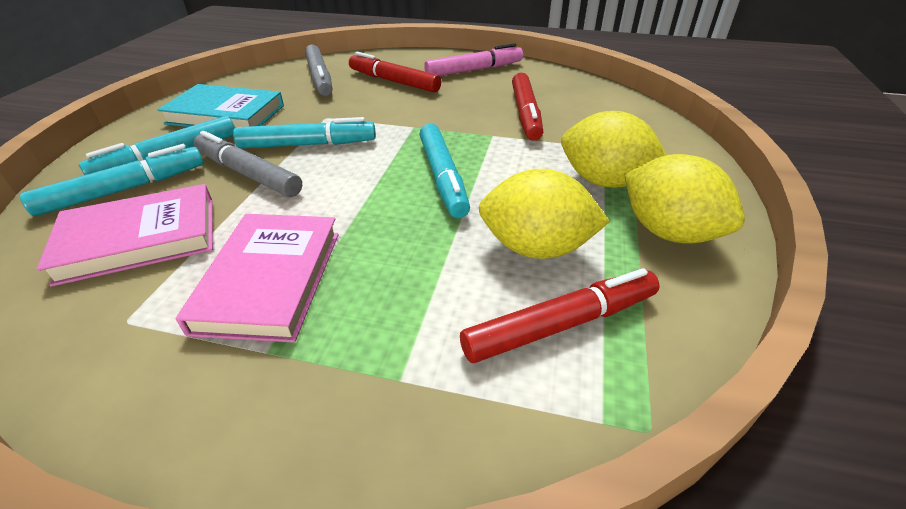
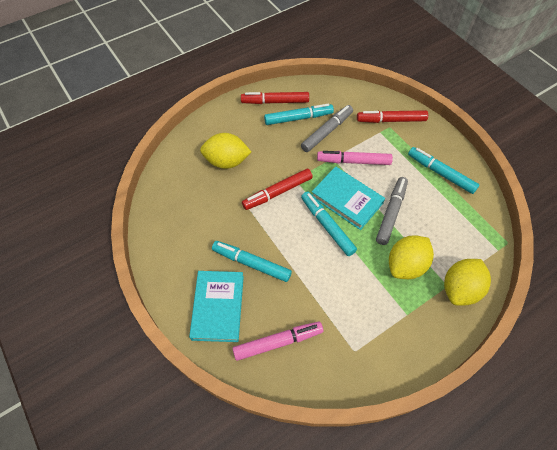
pink book: [37,184,213,287] [175,214,339,343] = 2 -> none = 0
pink marker: [424,43,523,76] = 1 -> [233,321,323,361] [317,151,393,165] = 2
turquoise book: [158,84,284,128] = 1 -> [189,271,244,342] [312,166,385,230] = 2

